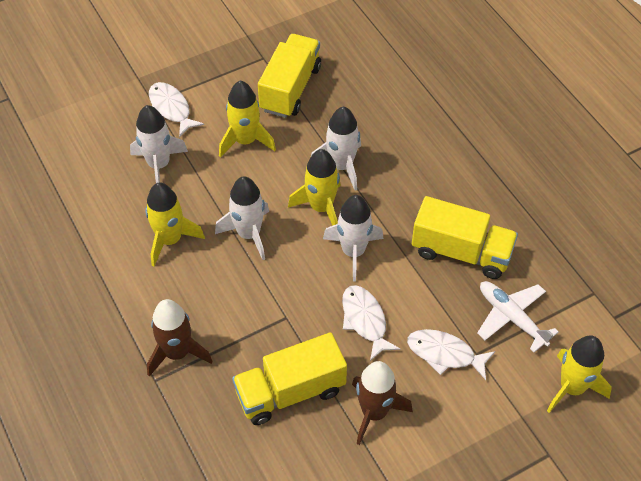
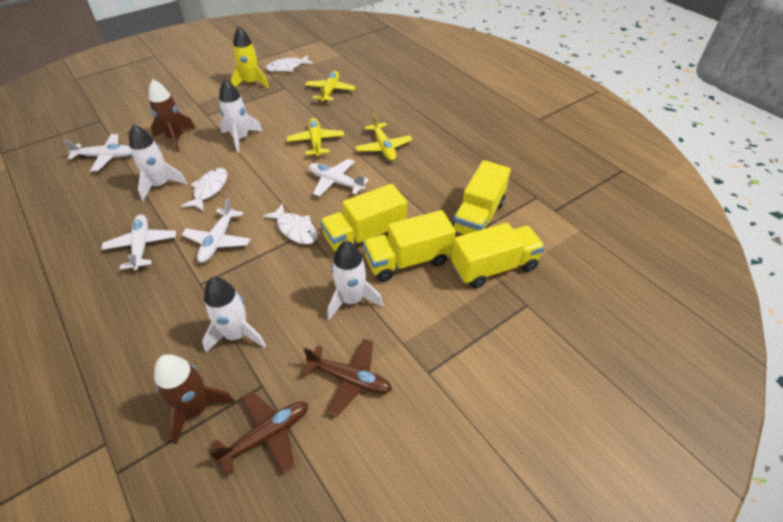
brown plane: none = 0 -> [209,392,308,476] [301,339,392,416] = 2
white plane: [477,281,559,352] = 1 -> [63,134,131,171] [101,215,176,270] [182,198,250,263] [309,159,369,197] = 4
yellow plane: none = 0 -> [287,118,344,157] [305,71,356,102] [355,113,413,161] = 3
yellow rocket: [145,182,205,267] [219,80,276,158] [288,149,341,226] [547,335,612,413] = 4 -> [231,26,269,88] = 1
yellow truck: [232,332,347,425] [258,34,321,118] [412,196,518,279] = 3 -> [320,184,407,252] [363,210,456,282] [451,223,545,288] [452,160,511,235] = 4

